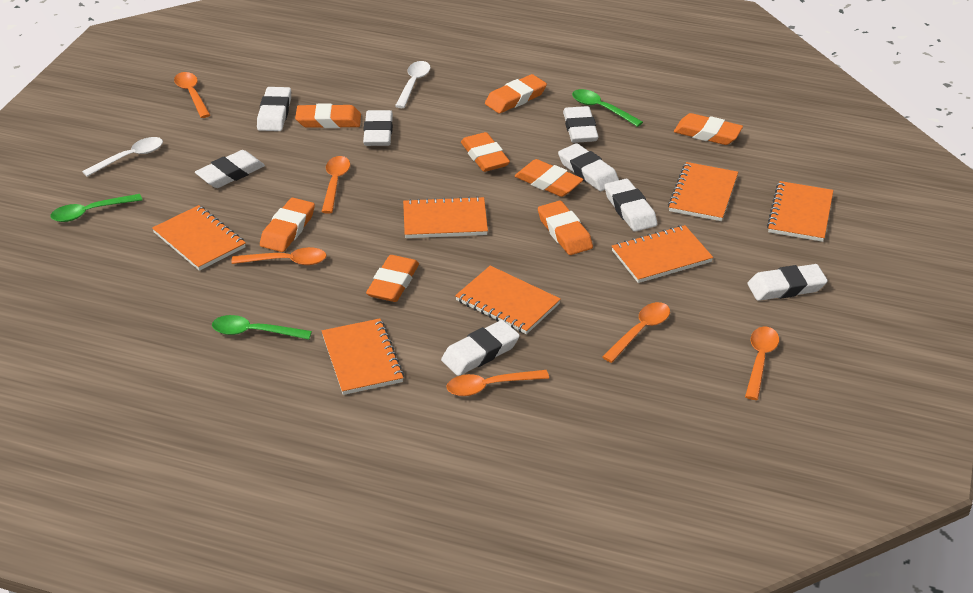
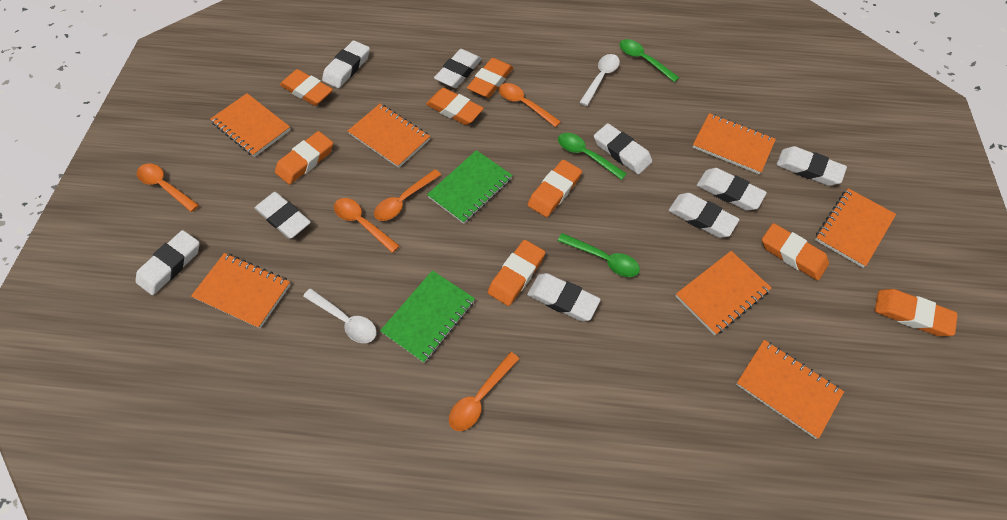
green notebook: none = 0 -> [380,270,475,363] [427,150,513,224] = 2
orange spoon: [174,72,210,118] [232,247,327,265] [321,156,350,214] [447,370,549,396] [602,302,670,363] [745,326,779,400] = 6 -> [137,164,199,212] [334,198,399,253] [374,169,441,221] [449,352,519,431] [498,83,561,127] = 5
white eraser: [195,150,265,188] [257,87,291,131] [363,110,393,146] [441,320,520,376] [558,143,619,191] [563,106,599,143] [604,179,658,232] [747,264,828,301] = 8 -> [136,230,200,295] [255,192,311,239] [322,40,370,88] [434,49,482,88] [527,273,601,321] [594,123,652,175] [669,193,740,238] [697,168,767,211] [776,146,847,186] = 9

